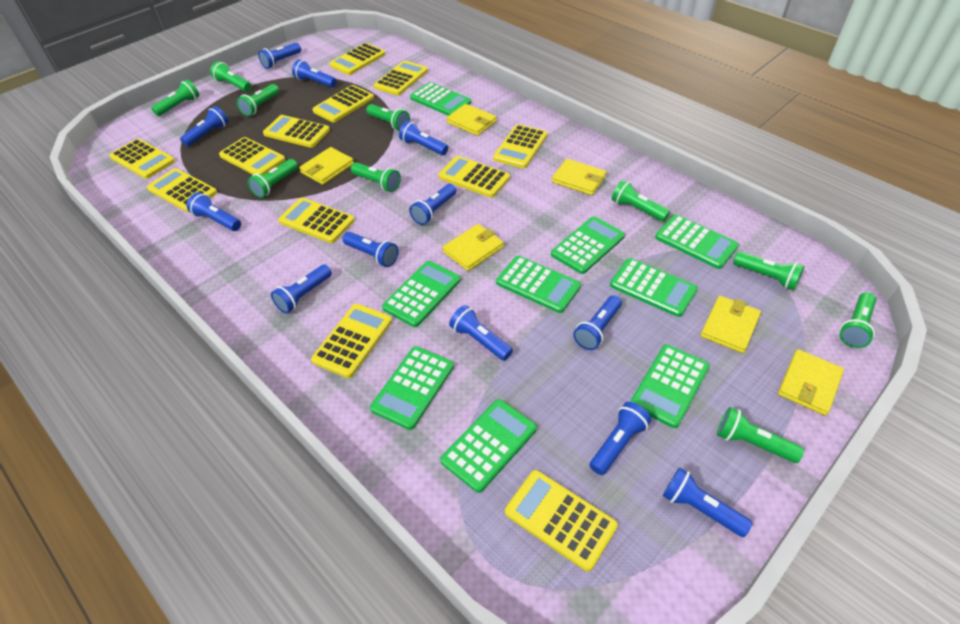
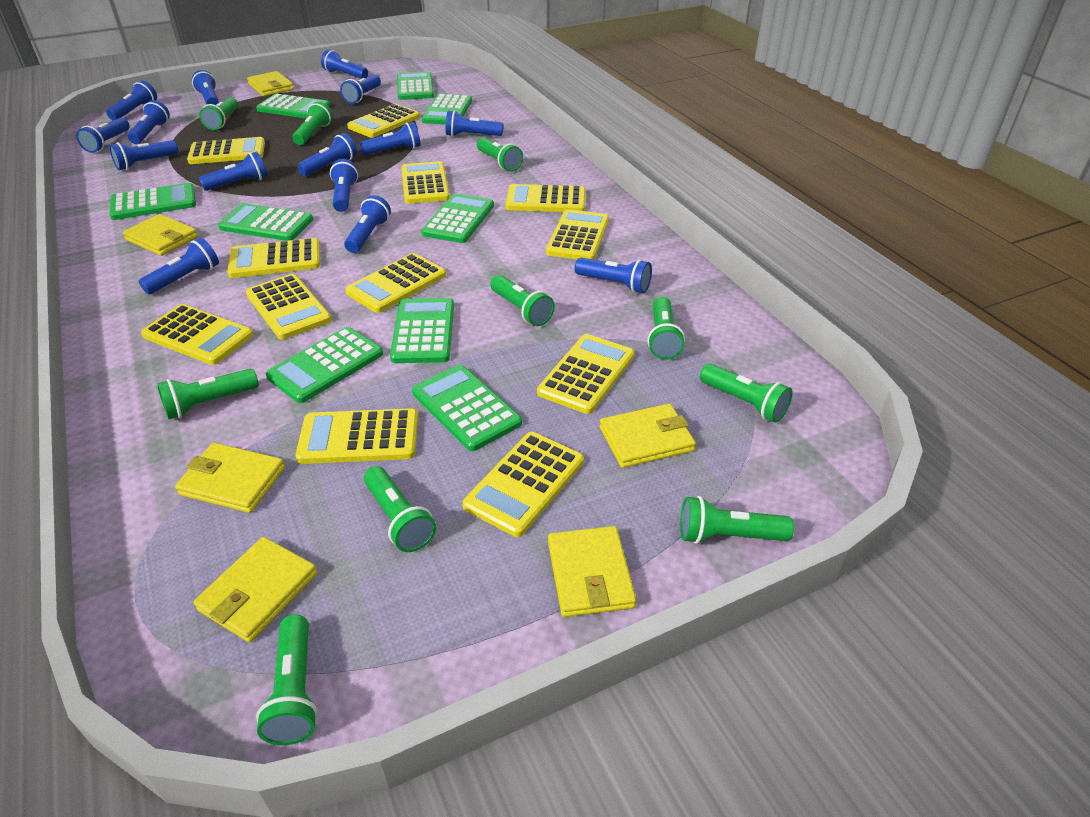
blue flashlight: [180,106,229,146] [187,192,241,231] [258,43,301,69] [271,265,332,313] [292,59,337,88] [342,232,399,267] [399,121,448,155] [409,184,456,225] [449,305,513,361] [573,295,622,350] [590,402,651,475] [663,467,752,537] = 12 -> [76,118,130,153] [106,81,157,120] [109,140,178,170] [128,100,170,144] [138,238,219,294] [192,70,219,106] [199,151,268,191] [297,133,357,176] [321,50,368,79] [330,159,358,212] [340,75,381,104] [344,195,391,253] [359,122,421,155] [446,110,503,137] [575,258,652,293] = 15

